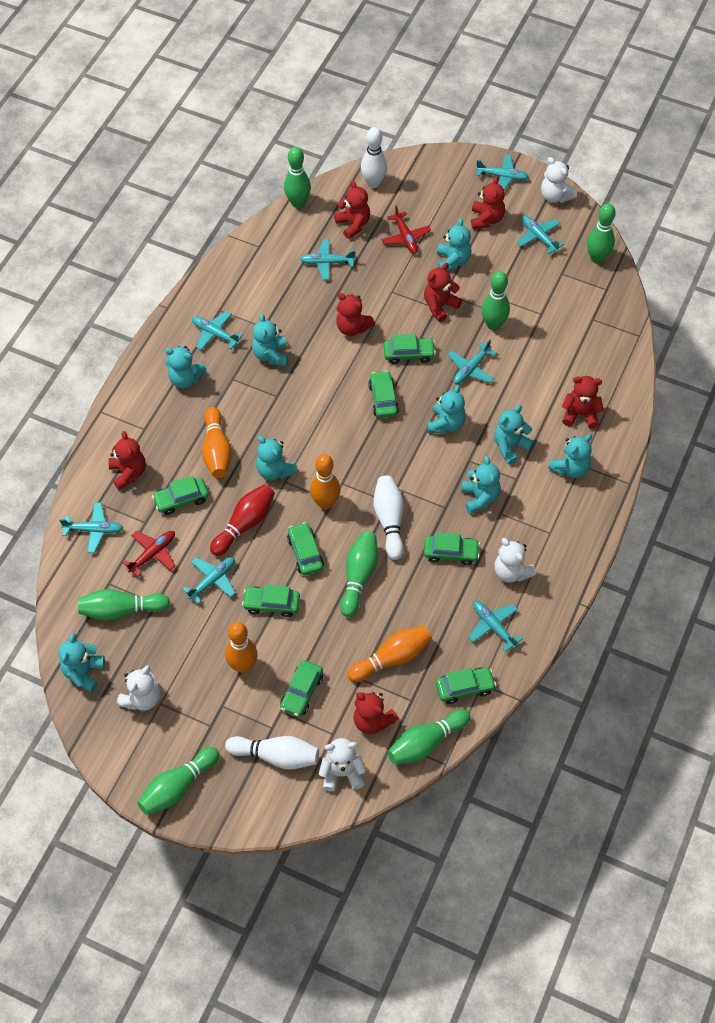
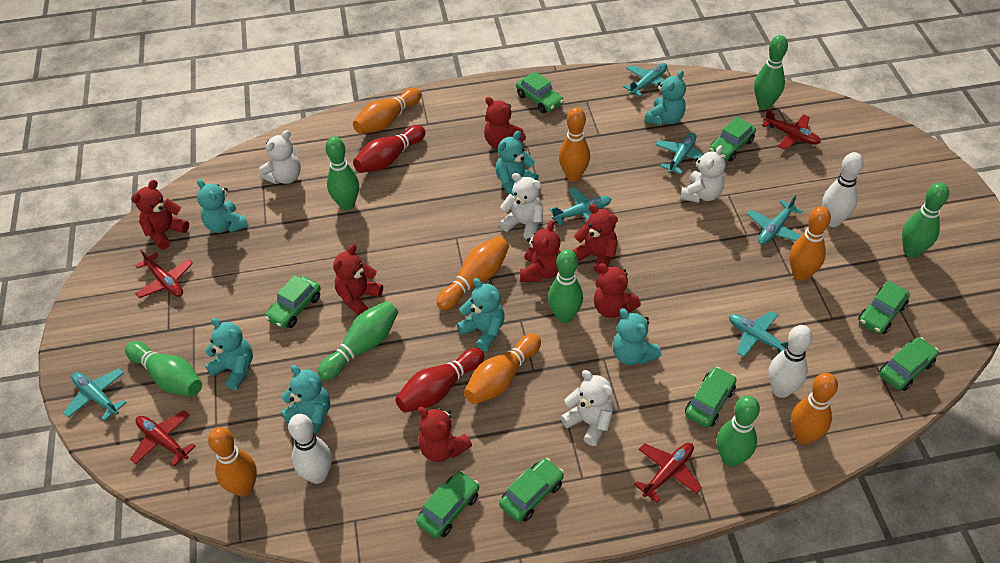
orange bowling pin: [202,407,232,478] [225,622,258,673] [310,454,341,509] [347,626,432,682] = 4 -> [208,427,257,496] [353,88,421,134] [436,236,509,310] [464,334,541,404] [559,107,590,181] [789,206,831,281] [791,373,838,445] = 7
red bowling pin: [210,484,275,556] = 1 -> [353,125,425,173] [395,348,484,413] = 2
red plane: [122,531,175,577] [381,205,431,254] = 2 -> [130,410,196,466] [135,249,193,298] [634,443,702,503] [762,109,821,150] = 4
turquoise plane: [59,502,123,553] [182,557,236,604] [192,311,243,350] [300,239,356,280] [448,339,497,384] [468,601,523,652] [476,155,529,190] [517,215,564,254] = 8 -> [63,368,127,421] [550,187,611,225] [623,63,667,97] [655,132,703,174] [729,311,788,357] [747,195,803,245] = 6
turquoise teddy bear: [59,633,105,692] [165,346,207,388] [252,314,288,366] [256,436,298,480] [427,385,466,434] [437,218,472,271] [461,456,501,514] [494,405,534,465] [548,434,592,478] = 9 -> [197,179,249,233] [205,318,253,390] [281,365,330,436] [457,278,505,351] [496,131,539,196] [613,308,662,365] [644,70,686,126] = 7

